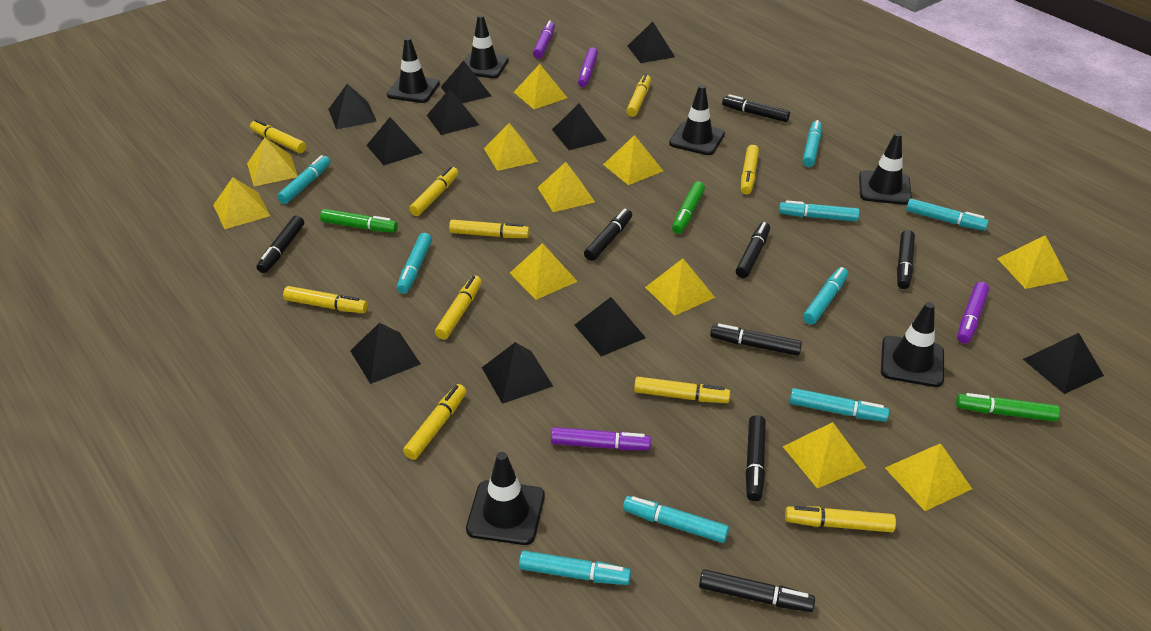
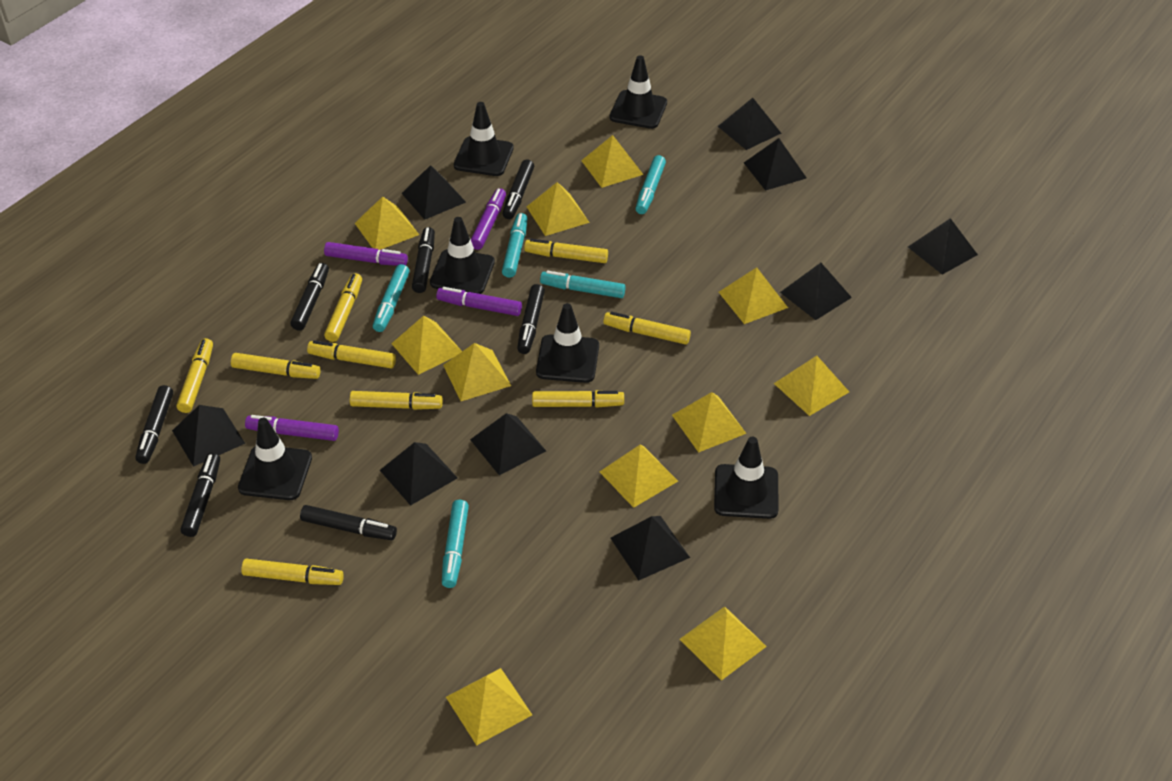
black marker: [257,216,304,273] [584,208,632,261] [699,569,815,612] [710,324,802,356] [722,94,790,122] [736,222,770,278] [746,415,766,501] [897,230,915,289] = 8 -> [136,385,173,464] [181,453,220,537] [290,263,329,331] [300,505,397,540] [412,227,435,293] [503,160,534,219] [517,284,545,354] = 7
black pyramid: [328,84,377,129] [350,323,421,384] [366,117,423,165] [426,89,479,135] [441,60,491,103] [482,342,553,404] [552,103,607,150] [575,297,646,356] [628,21,675,63] [1023,333,1104,394] = 10 -> [172,405,245,467] [380,442,457,506] [401,165,466,220] [470,413,546,475] [610,516,690,580] [718,98,782,150] [744,138,806,191] [780,263,852,320] [908,218,978,275] = 9
green marker: [320,209,398,233] [672,181,705,234] [956,393,1060,422] = 3 -> none = 0
turquoise marker: [277,155,330,204] [397,233,432,294] [519,551,631,585] [623,496,729,543] [779,200,860,221] [790,388,889,422] [802,120,822,167] [803,267,848,325] [906,199,989,231] = 9 -> [373,264,410,332] [442,500,469,588] [502,213,528,278] [540,271,626,298] [635,155,666,214] = 5
yellow marker: [250,119,306,153] [283,286,368,313] [403,384,466,460] [409,166,459,216] [435,276,482,340] [449,220,530,238] [626,74,651,117] [634,377,730,403] [741,145,759,194] [785,506,896,532] = 10 -> [176,338,213,413] [231,353,321,379] [241,559,344,585] [307,340,396,369] [324,273,362,342] [350,391,443,410] [524,239,608,263] [532,390,624,408] [603,312,691,345] = 9

